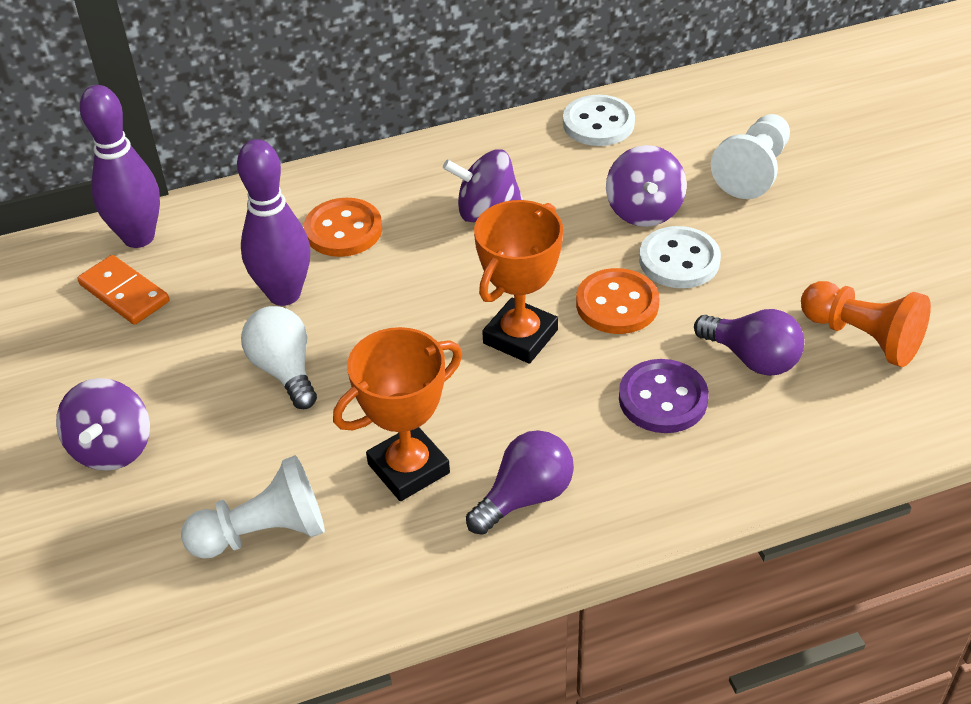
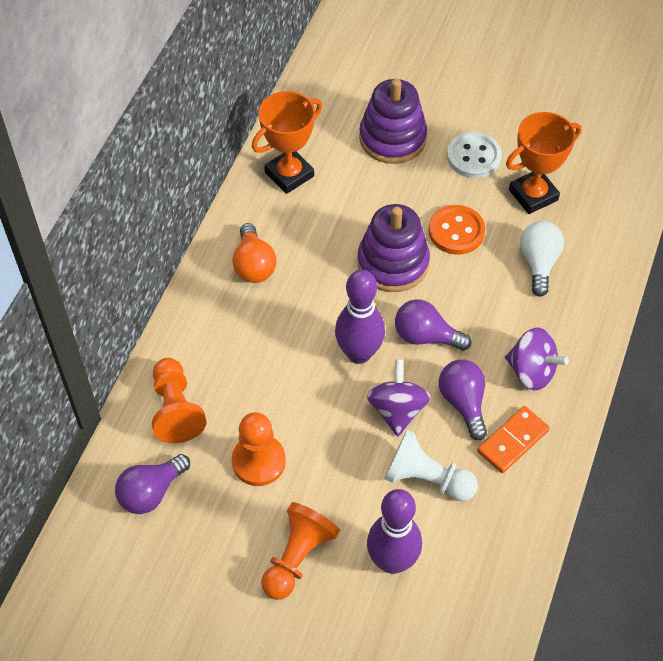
orange button: [304,198,382,257] [576,268,660,334] = 2 -> [429,205,485,254] = 1
orange light bulb: none = 0 -> [233,223,277,283] = 1
orange pawn: [801,281,931,367] = 1 -> [152,358,207,443] [232,412,286,486] [261,502,340,600] = 3
purple button: [619,359,709,433] = 1 -> none = 0
purple light bulb: [466,430,574,535] [694,309,804,376] = 2 -> [115,454,190,514] [395,299,471,351] [439,360,487,440] = 3
purple spinning top: [56,378,150,471] [443,149,523,222] [606,145,687,227] = 3 -> [367,359,431,436] [505,328,569,390] = 2
purple stacking toy: none = 0 -> [358,204,430,292] [359,79,427,164] = 2
white button: [563,95,635,146] [639,226,721,288] = 2 -> [447,132,502,178] = 1
white pawn: [181,455,325,559] [711,114,790,199] = 2 -> [384,430,478,501] = 1

